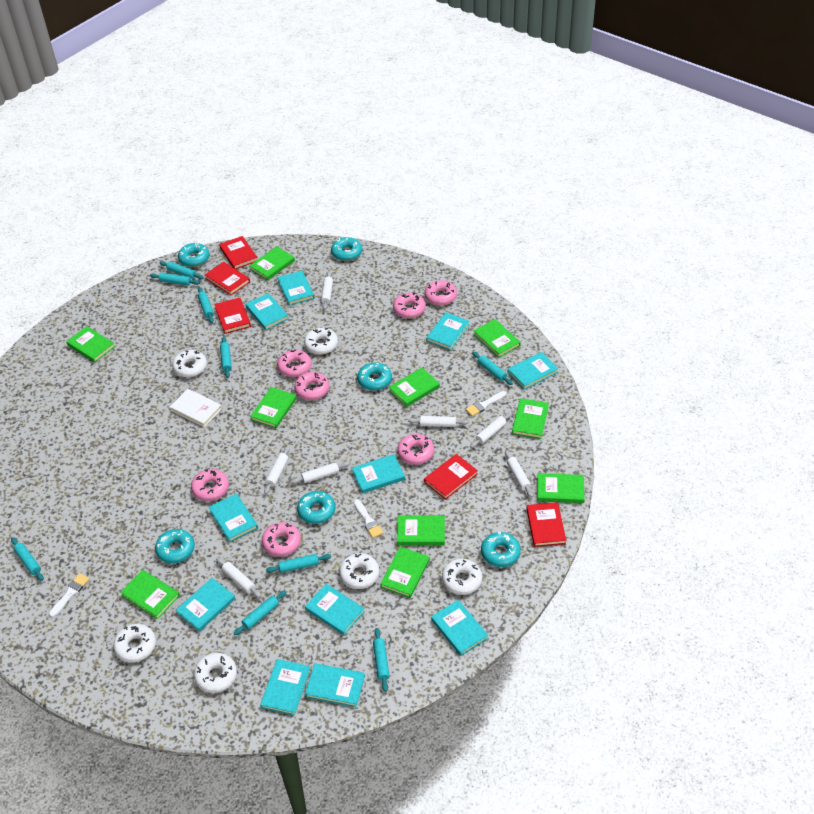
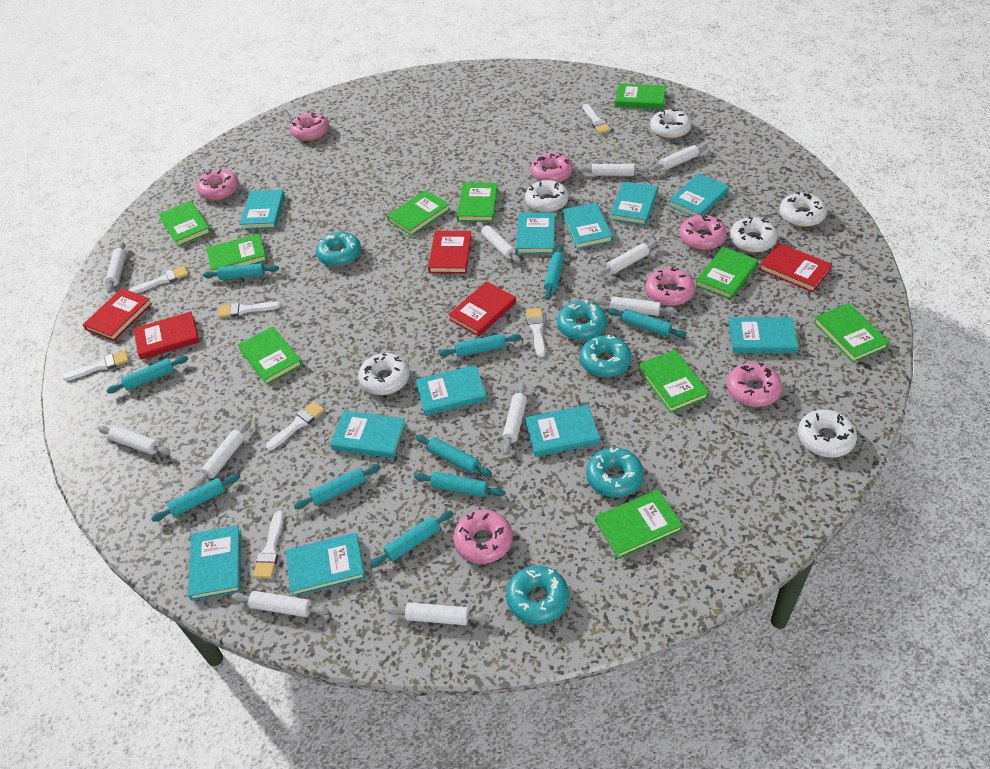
turquoise donut: [155,529,195,563] [178,243,209,267] [297,491,335,524] [331,237,362,261] [357,362,392,391] [481,532,521,567] = 6 -> [316,232,361,267] [506,565,569,625] [557,300,607,340] [580,335,632,377] [586,447,644,498] = 5
turquoise rolling pin: [11,537,44,581] [150,272,200,286] [160,261,204,279] [198,287,214,323] [220,337,232,378] [233,590,287,635] [266,554,331,573] [373,628,390,692] [472,352,513,385] = 9 -> [106,356,188,393] [151,474,240,522] [203,263,279,280] [294,464,381,509] [369,511,453,568] [414,472,505,497] [415,435,492,477] [439,334,521,357] [544,245,564,300] [608,308,687,338] = 10
white book: [170,389,222,427] = 1 -> none = 0
white brush: [49,573,89,617] [354,499,383,538] [466,391,506,416] = 3 -> [63,350,129,381] [129,266,188,293] [218,302,281,318] [253,511,284,578] [266,401,325,450] [526,308,545,358] [583,104,611,134] = 7
white rolling pin: [216,557,261,598] [264,446,290,494] [290,462,350,484] [321,271,333,310] [408,416,468,427] [470,412,512,448] [505,450,533,498] = 7 -> [98,426,171,455] [105,242,126,294] [194,420,251,489] [231,591,329,617] [386,602,489,625] [476,221,521,263] [502,383,527,454] [578,164,649,176] [594,296,677,316] [597,241,658,277] [650,144,708,172] = 11

